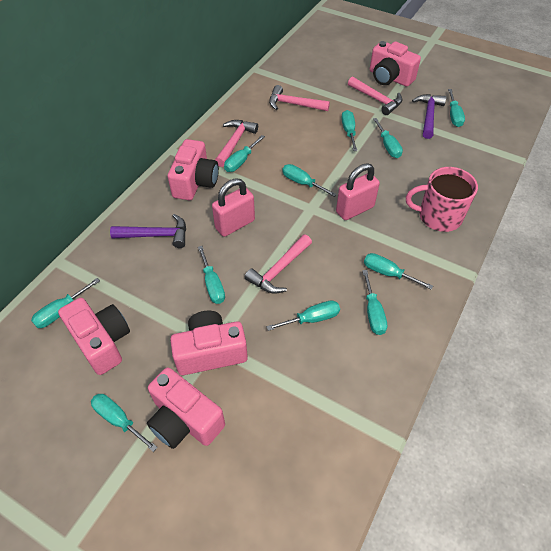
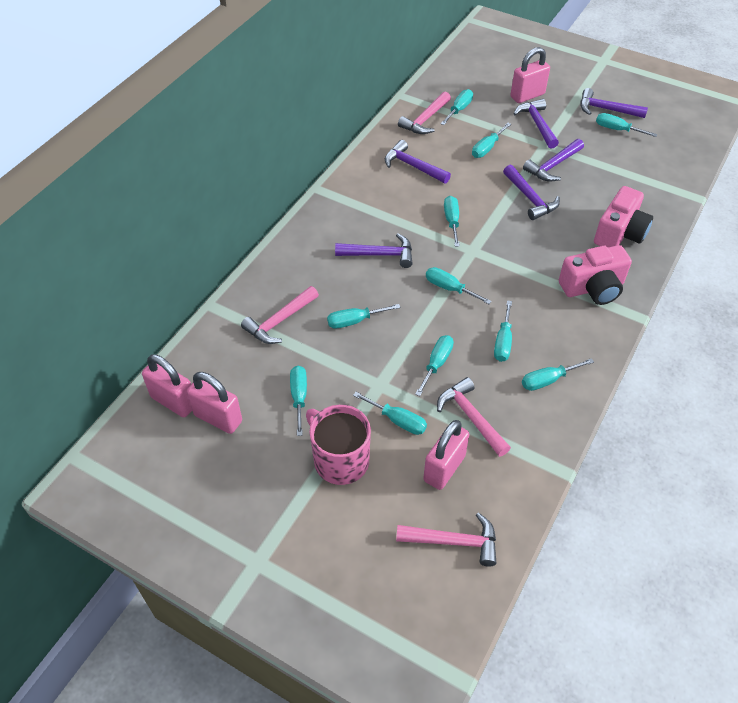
pink camera: [58,298,130,375] [147,367,225,449] [168,139,219,200] [170,311,248,375] [370,41,421,87] = 5 -> [559,245,632,305] [594,186,653,247] = 2
pink padlock: [212,178,255,237] [336,163,380,220] = 2 -> [142,354,192,418] [187,372,242,434] [423,420,470,490] [510,47,550,103] = 4
purple hammer: [110,214,186,248] [412,94,446,139] = 2 -> [335,234,413,268] [385,140,451,184] [503,164,560,220] [513,99,559,148] [523,139,584,181] [580,88,648,118] = 6

